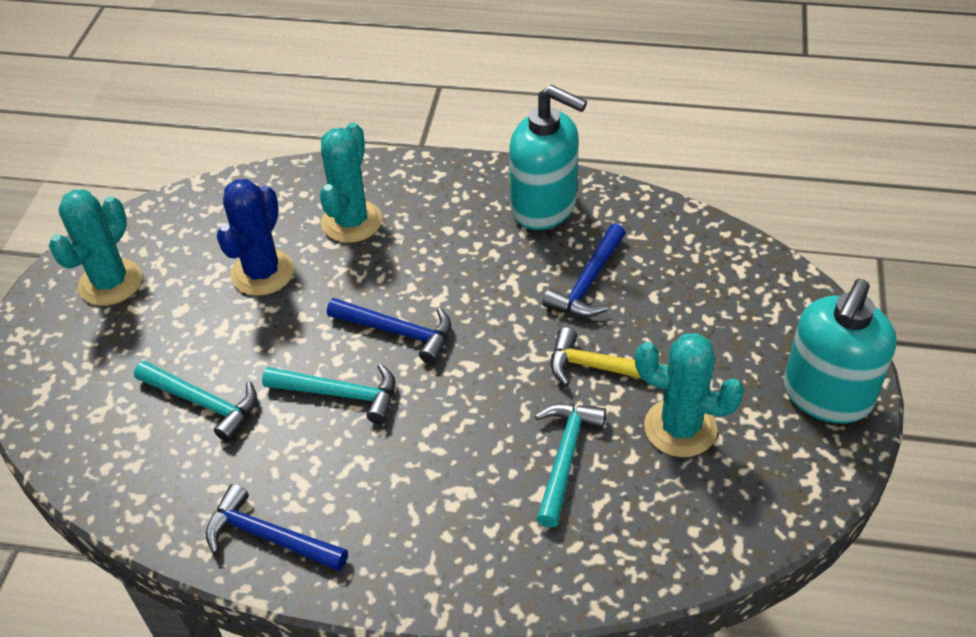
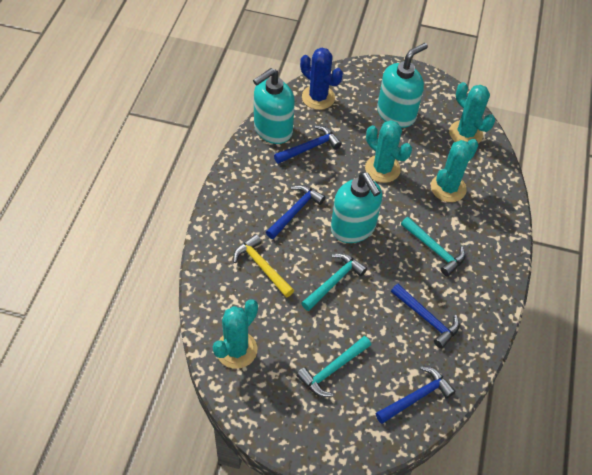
blue hammer: [206,484,348,571] [327,298,451,364] [543,223,626,317] = 3 -> [266,185,325,239] [274,125,342,164] [375,366,456,424] [391,284,459,349] = 4
turquoise cactus: [49,190,142,306] [320,122,382,243] [635,333,744,457] = 3 -> [212,299,258,369] [365,120,412,183] [431,139,478,202] [449,82,495,144] = 4
turquoise soap dispenser: [509,85,587,230] [784,279,897,423] = 2 -> [253,68,295,144] [331,172,382,243] [377,43,428,128] = 3

